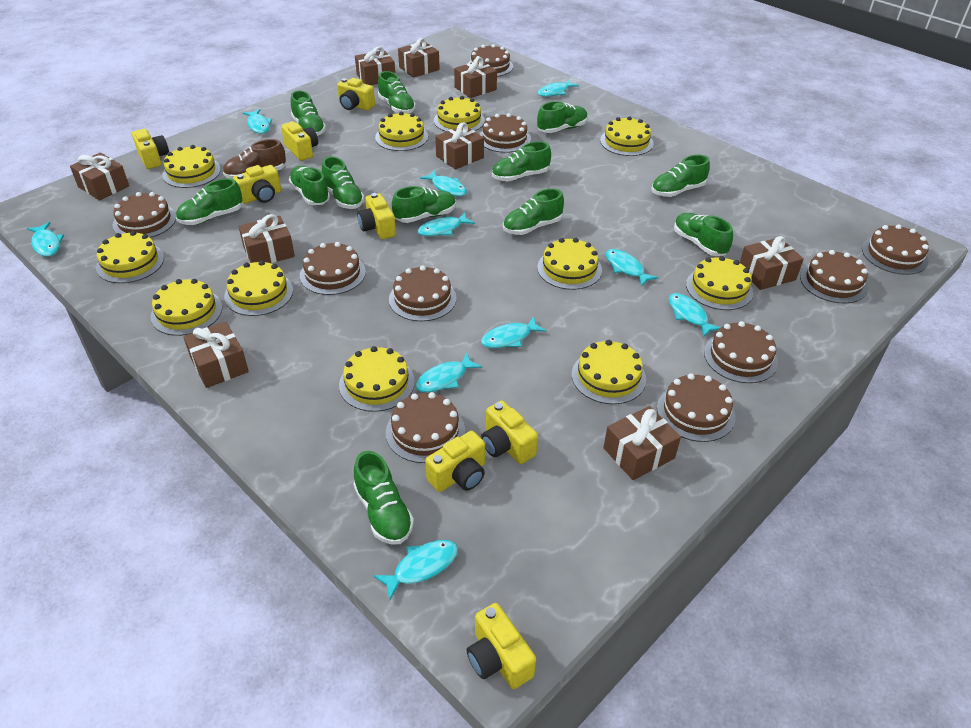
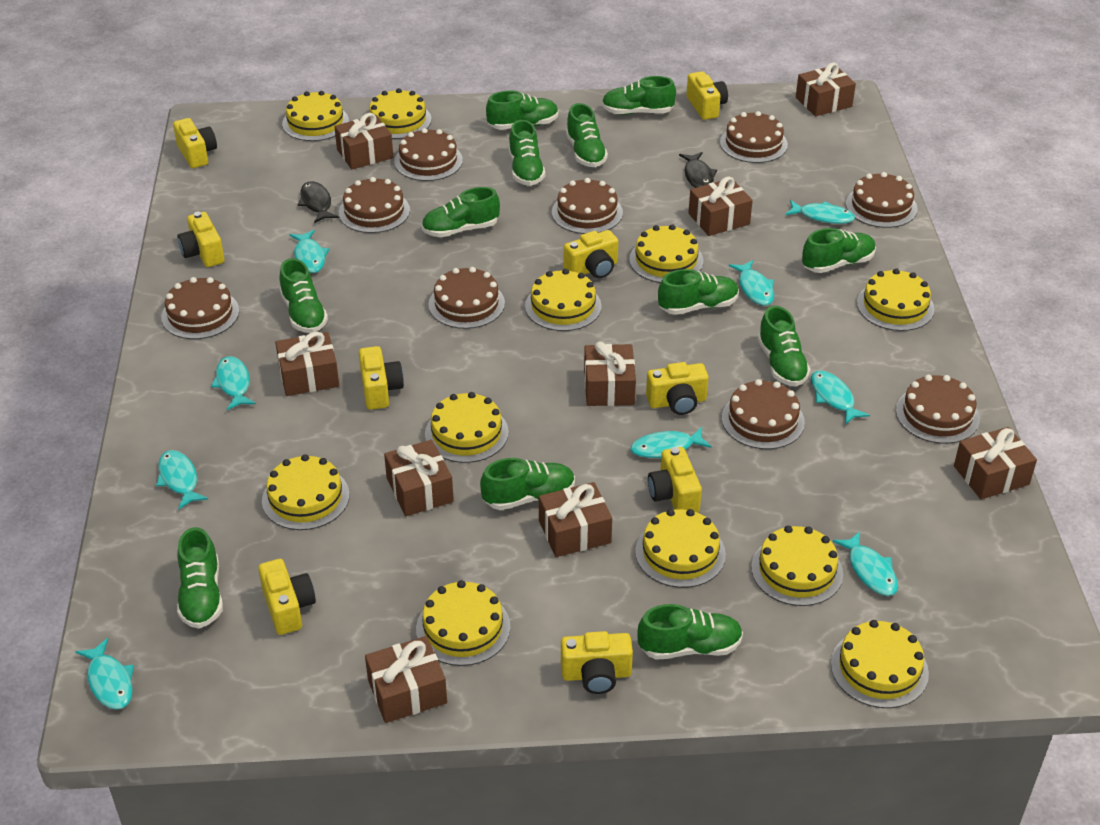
black fish: none = 0 -> [298,181,339,223] [679,152,717,188] = 2
brown cake: [113,192,176,238] [300,242,366,295] [386,392,465,463] [389,265,457,321] [468,44,513,77] [479,113,531,153] [657,374,735,442] [704,321,778,383] [800,250,868,303] [862,224,929,275] = 10 -> [161,277,239,339] [339,177,410,233] [394,128,463,181] [429,267,505,329] [552,178,623,234] [720,111,788,163] [722,379,805,449] [846,172,917,228] [896,375,980,444] = 9
brown shoe: [223,139,286,179] = 1 -> none = 0
turquoise fish: [27,222,64,257] [243,109,272,134] [373,540,458,600] [415,352,482,393] [418,212,475,236] [420,170,467,196] [481,316,547,348] [538,80,579,97] [606,249,659,287] [669,293,721,337] = 10 -> [75,638,134,710] [156,450,208,510] [211,356,256,410] [289,230,329,273] [630,427,712,458] [729,260,774,306] [785,200,855,224] [811,370,870,424] [833,531,898,596] = 9
yellow camera: [132,129,169,169] [233,165,281,204] [281,121,318,161] [337,78,375,111] [357,193,396,239] [425,431,485,492] [467,603,536,689] [481,401,538,464] = 8 -> [173,118,217,168] [177,212,224,267] [258,559,316,635] [359,346,404,410] [561,631,633,694] [564,230,618,279] [646,362,709,415] [648,447,702,513] [687,71,728,120] = 9

